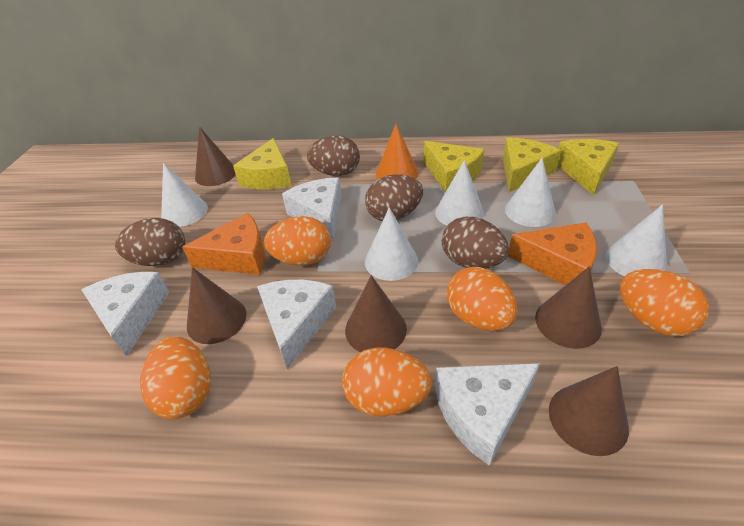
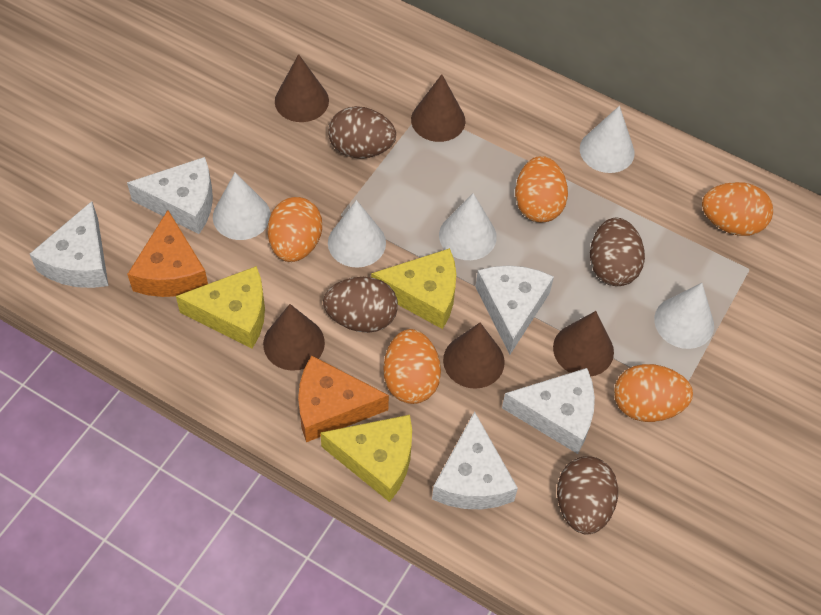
orange cone: [376,124,419,179] = 1 -> none = 0
white cheese: [81,272,169,357] [257,280,336,369] [282,177,342,240] [435,363,540,466] = 4 -> [30,201,108,288] [127,157,213,234] [432,411,518,509] [475,265,554,354] [502,368,595,454] = 5
yellow cheese: [233,138,292,189] [423,141,484,192] [503,137,561,192] [558,139,619,195] = 4 -> [176,266,265,349] [320,415,412,502] [371,248,456,329] = 3

